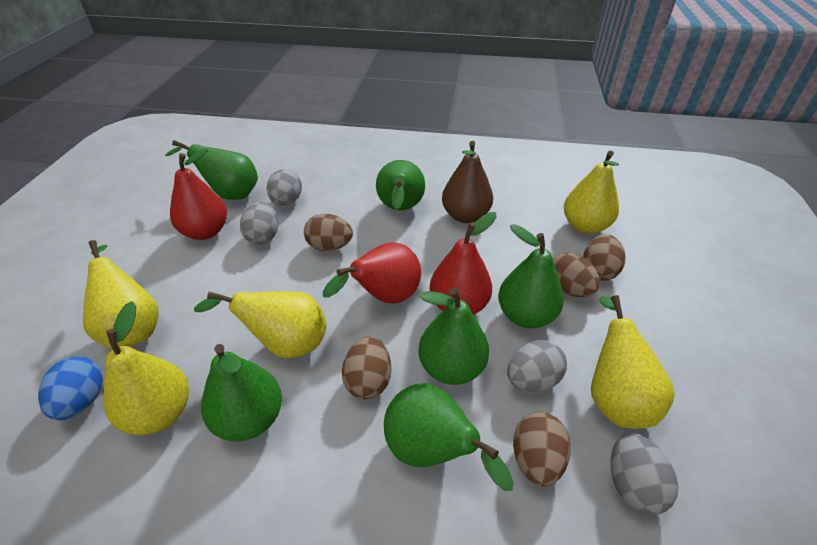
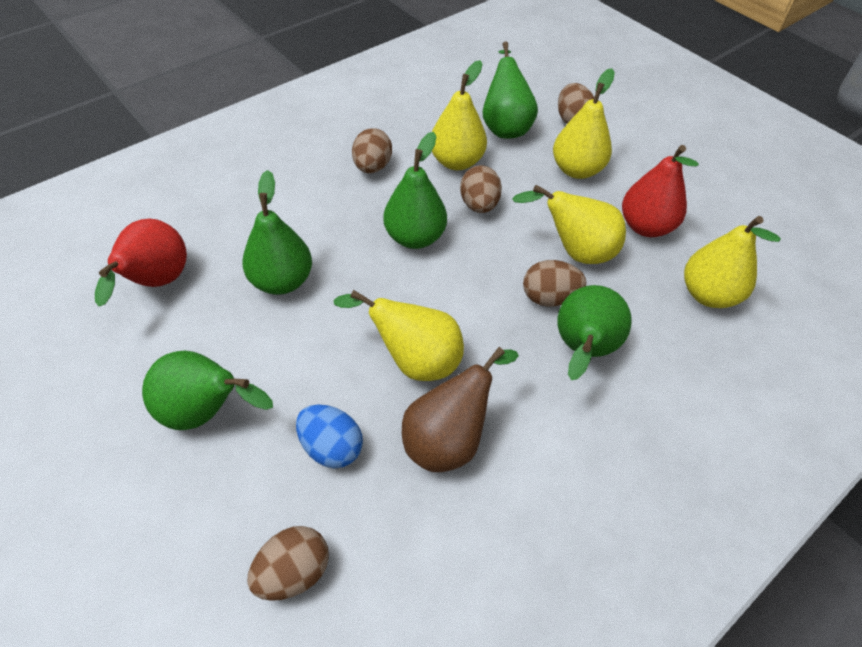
green pear: [165,140,258,200] [201,344,282,442] [376,160,425,210] [384,383,514,491] [419,288,489,385] [498,224,564,328] = 6 -> [142,351,273,430] [242,170,312,295] [383,132,447,249] [483,41,538,139] [558,285,632,380] = 5
grey egg: [240,202,278,245] [267,169,302,206] [507,340,567,392] [611,433,678,515] = 4 -> none = 0
red pear: [170,148,227,240] [323,243,421,303] [430,212,497,315] = 3 -> [95,219,187,307] [622,145,699,237] = 2

